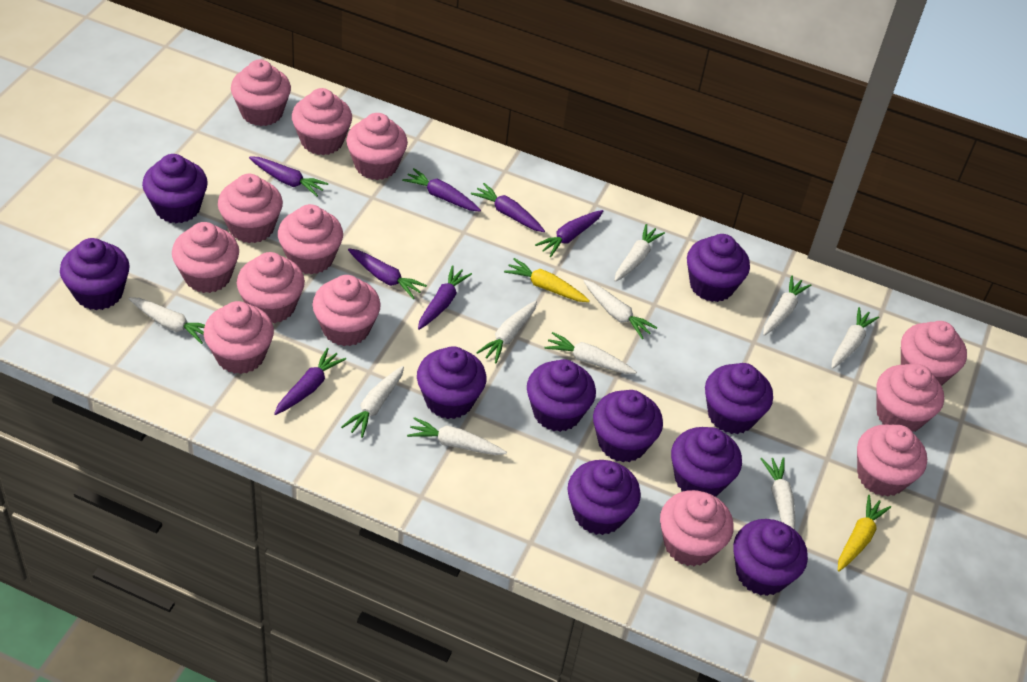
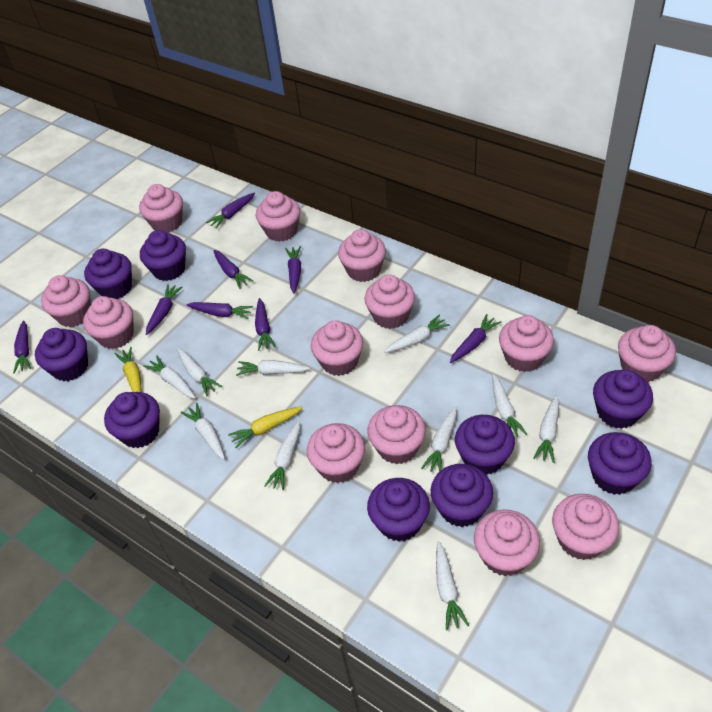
purple carrot: [249,156,328,196] [274,348,346,415] [348,249,427,299] [402,168,481,212] [418,265,472,330] [471,183,545,232] [535,210,603,257] = 7 -> [13,320,31,373] [146,285,182,335] [187,302,253,319] [206,192,255,229] [213,250,253,289] [255,298,276,351] [285,246,301,293] [450,314,501,363] = 8
purple cupcake: [60,238,130,310] [142,154,208,223] [417,346,486,419] [527,359,596,432] [567,460,641,535] [593,390,663,462] [671,427,742,497] [687,234,750,302] [705,363,773,434] [733,519,808,596] = 10 -> [35,328,88,381] [84,249,132,299] [104,392,160,448] [140,230,186,281] [367,478,430,542] [431,464,493,527] [455,415,515,475] [588,432,652,495] [593,369,653,429] = 9

